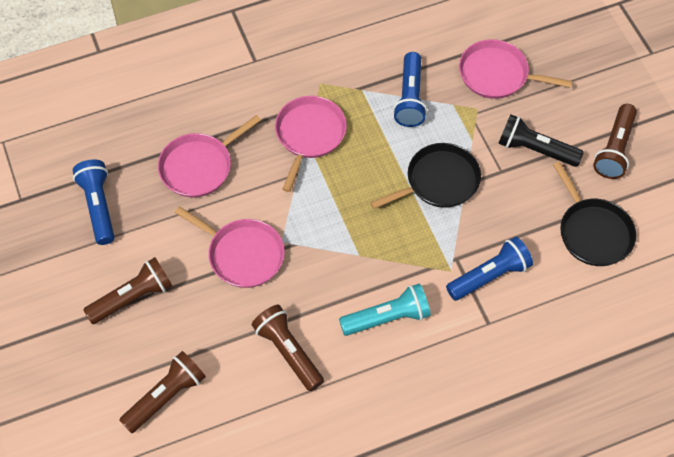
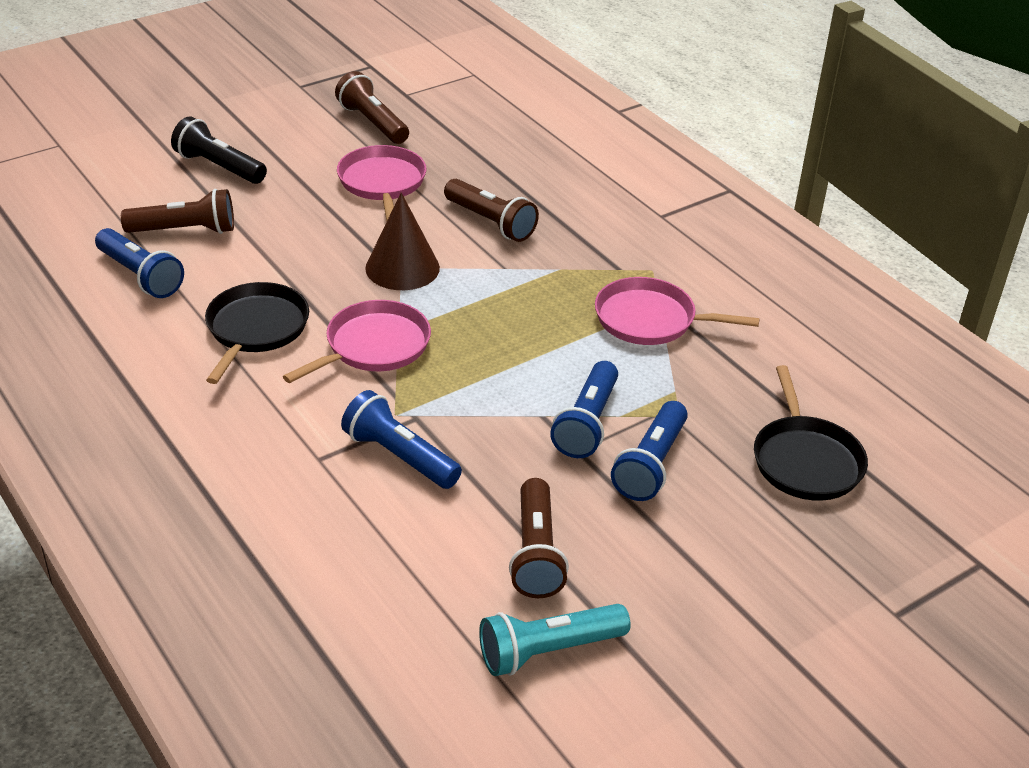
blue flashlight: [73,159,115,245] [393,52,427,127] [446,237,533,301] = 3 -> [95,228,184,298] [341,390,462,489] [550,361,618,458] [611,401,688,501] = 4
brown cone: none = 0 -> [365,193,440,290] = 1
pink pan: [158,115,261,197] [175,206,285,288] [275,96,347,192] [459,39,572,99] = 4 -> [283,300,431,383] [337,145,426,221] [595,277,760,345] = 3

